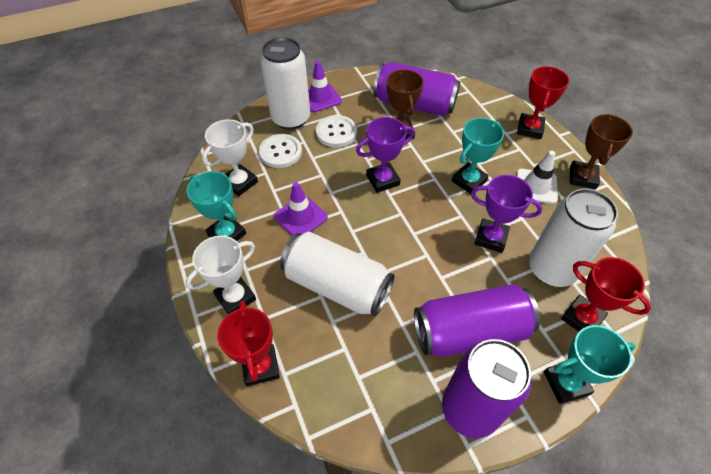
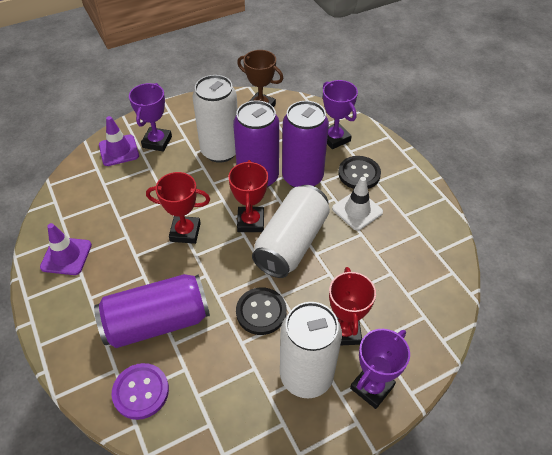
black button: none = 0 -> [236,287,287,335] [338,156,381,189] = 2
brown trophy: [386,69,424,140] [570,114,633,189] = 2 -> [237,50,284,107] = 1
purple button: none = 0 -> [112,363,169,420] = 1
purple trophy: [356,117,415,193] [471,175,542,253] = 2 -> [129,83,172,152] [323,80,358,149] [350,329,410,409] = 3
turquoise trophy: [187,171,246,241] [452,118,504,194] [544,325,636,404] = 3 -> none = 0
white button: [259,134,302,168] [316,115,357,148] = 2 -> none = 0
white trophy: [185,236,256,314] [202,119,258,196] = 2 -> none = 0

